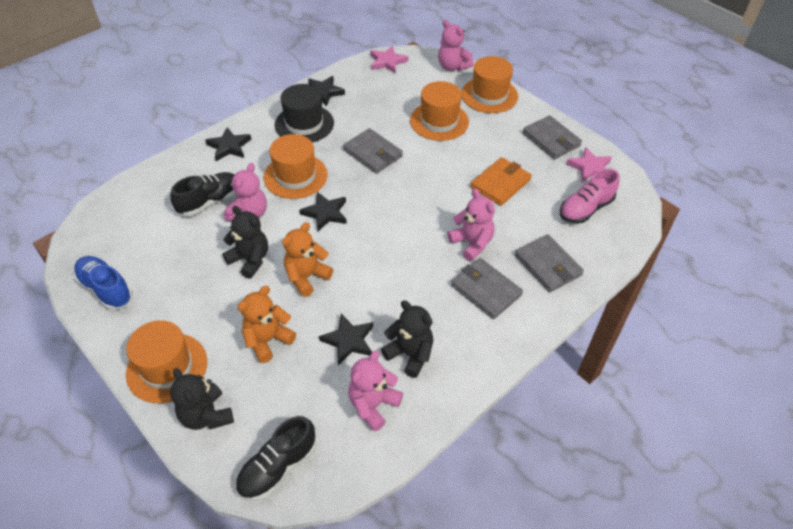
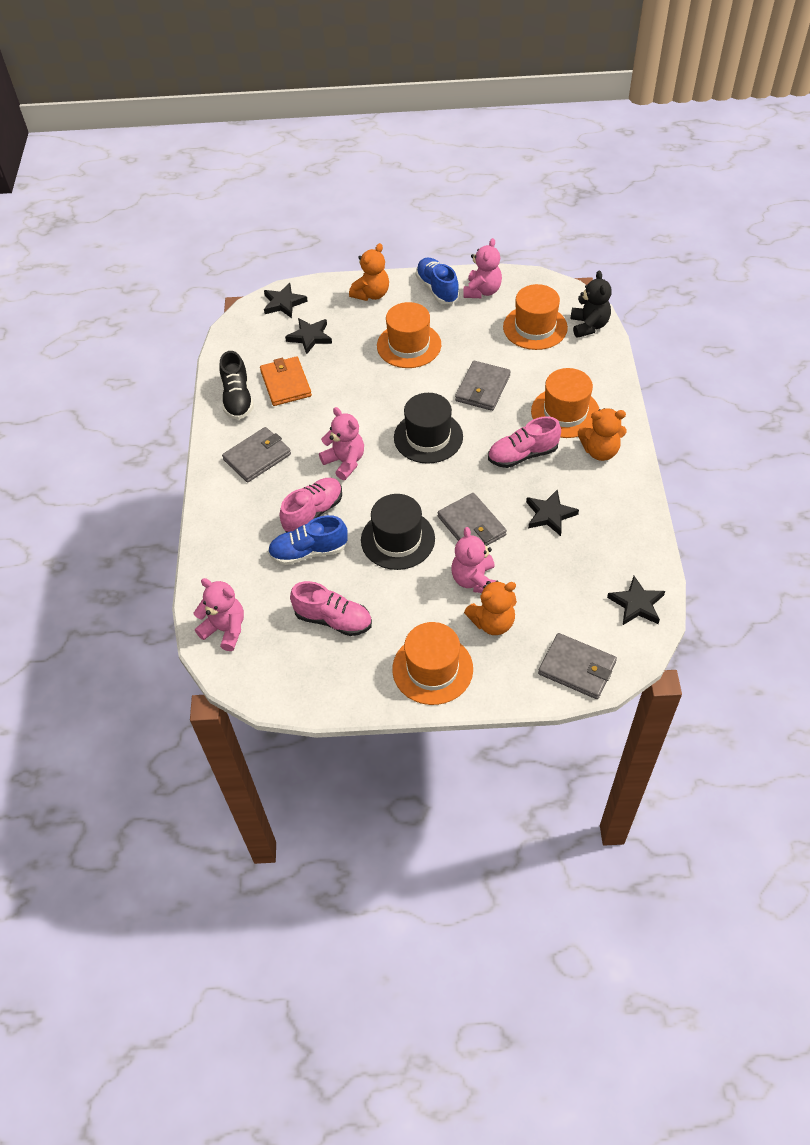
black hat: [275,84,334,143] = 1 -> [361,494,435,570] [394,393,463,464] = 2
black shoe: [170,172,236,216] [235,416,316,501] = 2 -> [220,351,254,420] = 1
black teddy bear: [170,368,234,430] [222,206,268,279] [381,300,433,378] = 3 -> [570,270,612,338] = 1
blue shoe: [74,256,132,310] = 1 -> [268,515,348,565] [416,258,459,304] = 2
orange teddy bear: [237,286,296,363] [282,222,333,297] = 2 -> [349,243,389,301] [464,581,517,635] [578,408,627,461] = 3
pink shoe: [560,168,620,223] = 1 -> [280,478,342,532] [290,581,372,636] [488,416,561,468] = 3
pink star: [370,46,408,73] [566,147,612,182] = 2 -> none = 0

